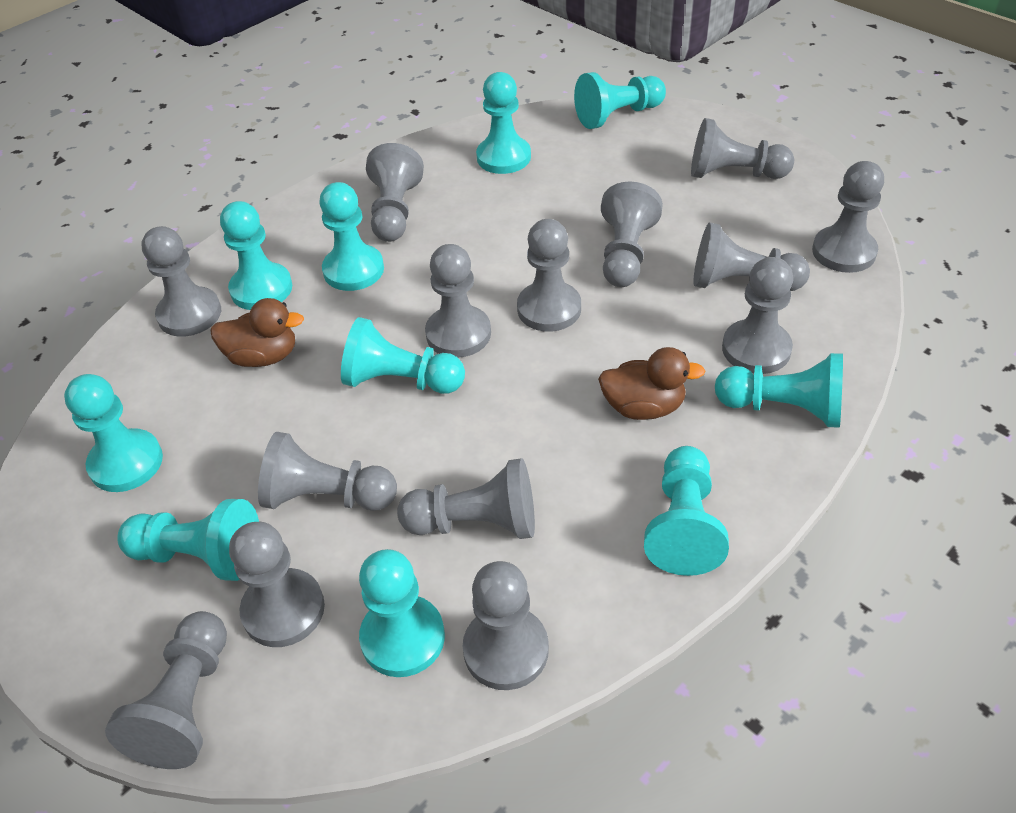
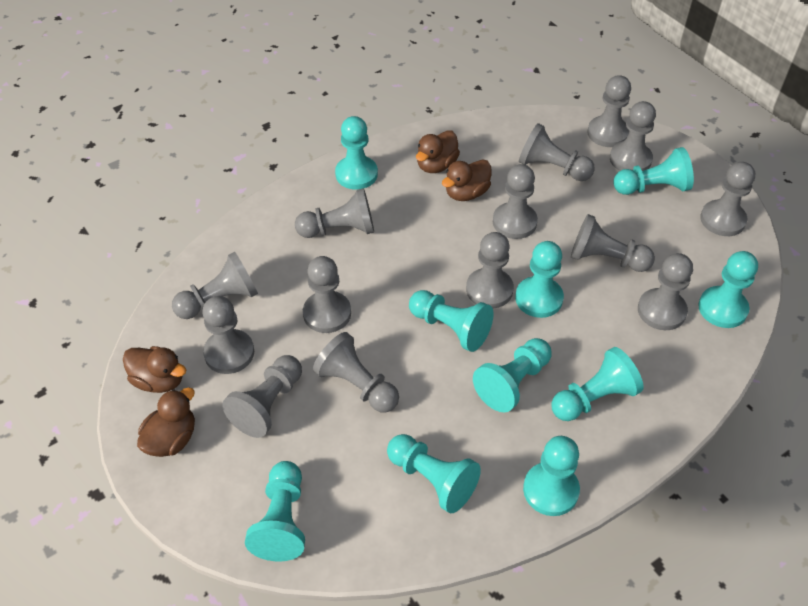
brown duck: [210,298,304,367] [598,347,705,420] = 2 -> [123,346,186,393] [137,387,195,457] [416,130,460,173] [442,159,492,201] = 4

